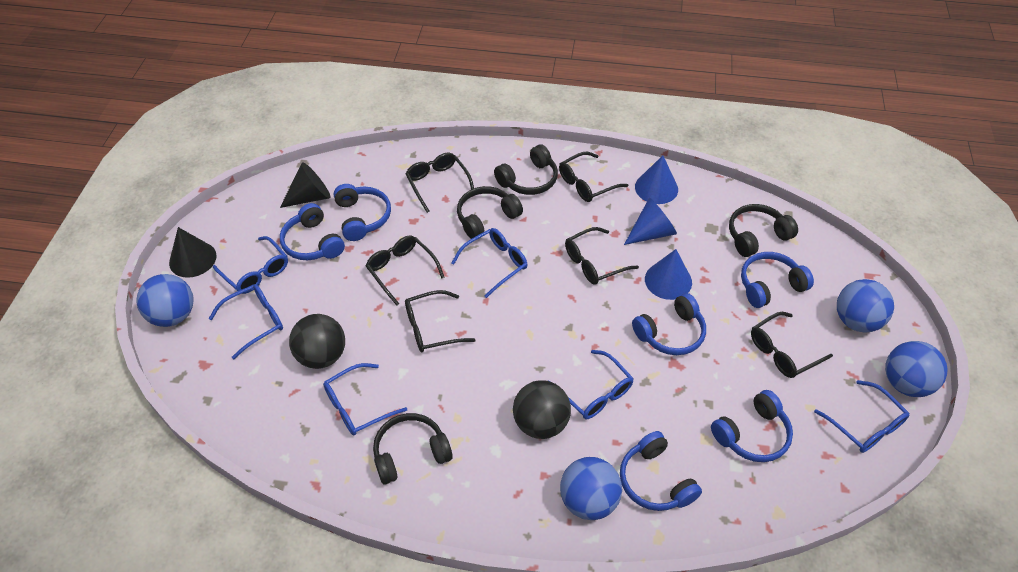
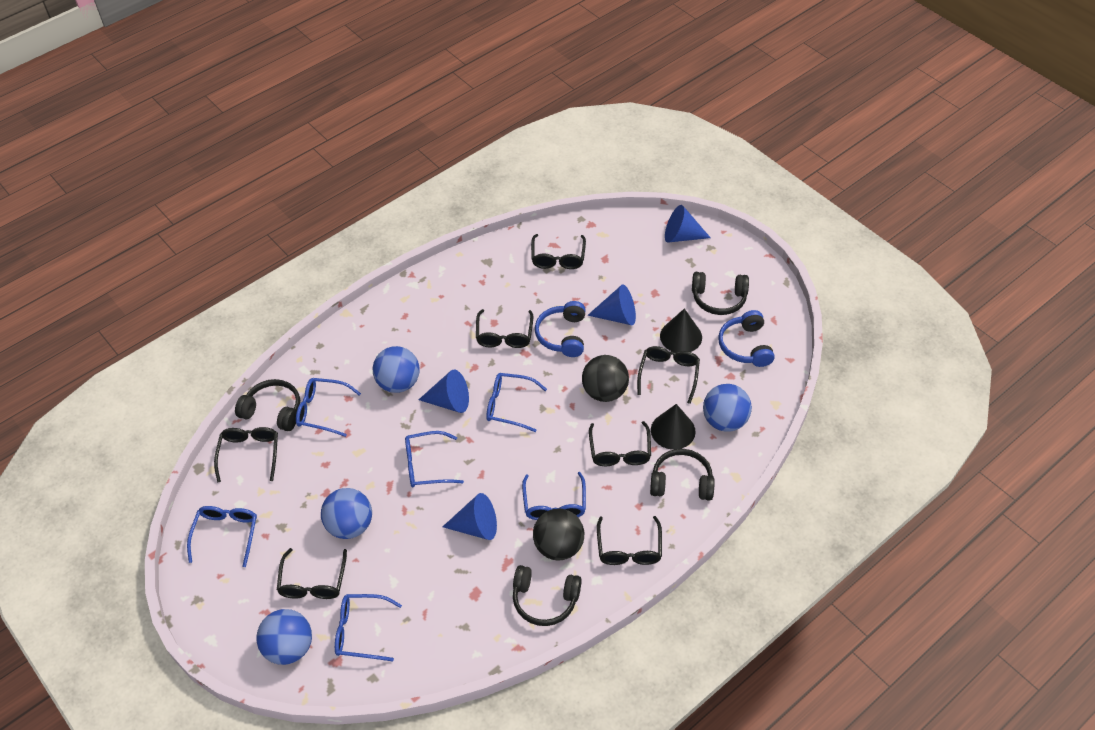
black glasses: [366,235,445,306] [405,290,475,352] [406,153,474,213] [559,152,628,202] [565,227,639,285] [751,312,833,378] = 6 -> [214,427,278,483] [277,548,347,599] [476,309,533,348] [531,234,586,269] [589,421,651,466] [597,516,662,565] [637,346,700,404] = 7
blue cone: [624,198,677,245] [635,155,678,204] [645,249,692,300] = 3 -> [419,369,469,413] [443,493,497,540] [587,285,636,325] [665,205,711,243] = 4
blue headphones: [280,203,345,260] [334,184,391,241] [620,431,702,511] [632,293,706,355] [711,390,793,462] [741,252,814,308] = 6 -> [535,301,586,357] [718,310,775,367] = 2

